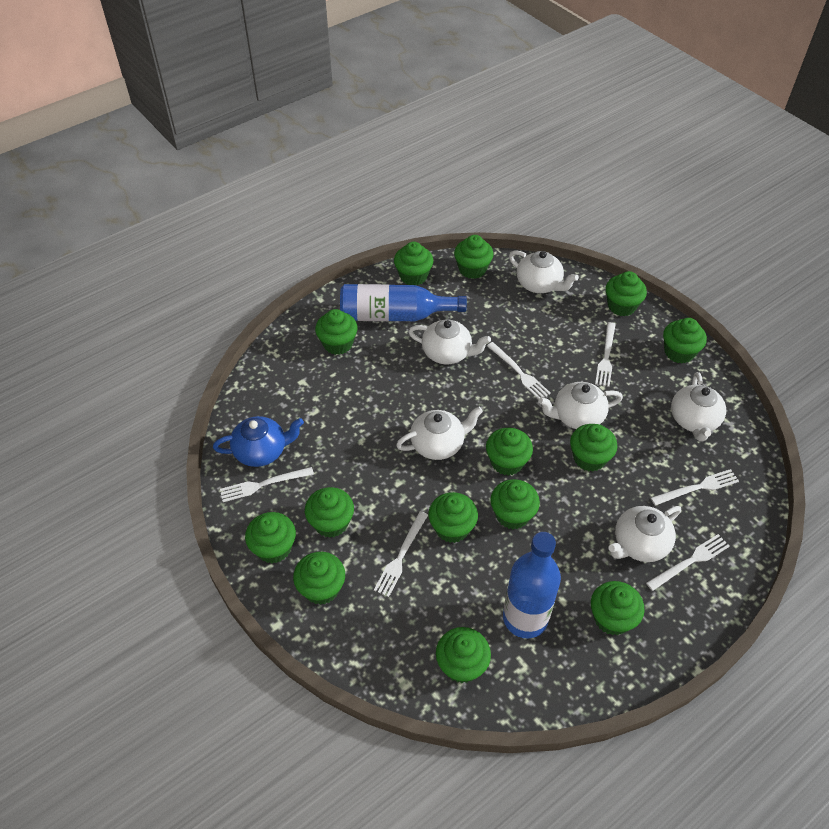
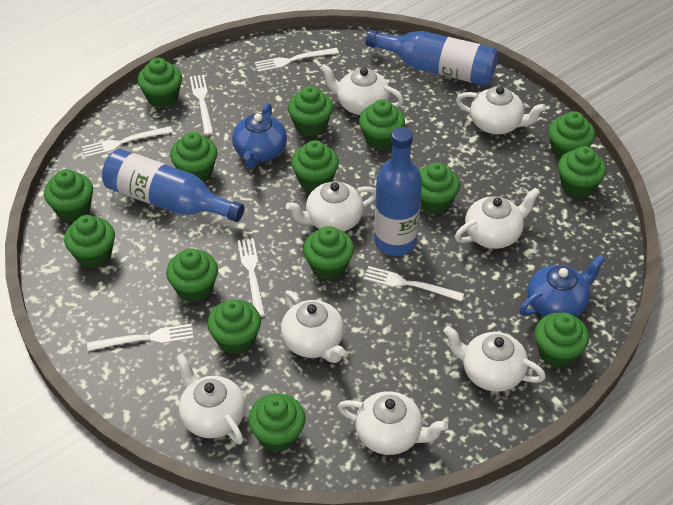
blue bottle: [340,284,467,321] [503,532,561,638] = 2 -> [102,149,244,222] [365,30,498,86] [374,127,422,256] = 3
blue teapot: [213,416,304,467] = 1 -> [232,103,287,168] [519,254,606,317] = 2
green cupcake: [245,512,296,564] [293,552,345,605] [305,487,354,538] [315,309,358,355] [394,242,433,285] [428,492,478,543] [436,627,491,683] [454,235,494,279] [486,428,533,476] [490,479,540,529] [570,424,618,472] [591,581,644,635] [606,271,647,316] [663,318,707,364] = 14 -> [44,169,93,222] [64,215,115,268] [138,58,182,108] [166,248,218,303] [170,132,217,181] [207,299,261,355] [248,393,305,452] [288,86,333,137] [291,140,339,192] [303,226,354,280] [359,99,405,150] [419,162,460,215] [535,312,589,368] [548,111,595,160] [558,146,606,198] = 15
white teapot: [396,407,483,460] [408,319,491,364] [509,250,579,293] [538,382,623,429] [608,506,681,562] [671,372,726,442] = 6 -> [176,354,246,444] [281,290,345,363] [286,181,376,232] [320,64,404,115] [338,391,448,455] [444,326,546,392] [455,188,540,249] [456,86,546,134] = 8

